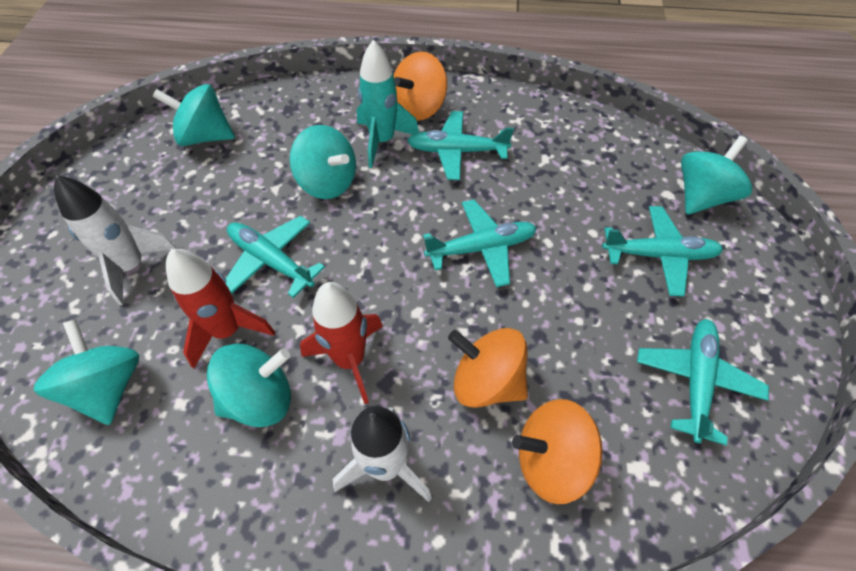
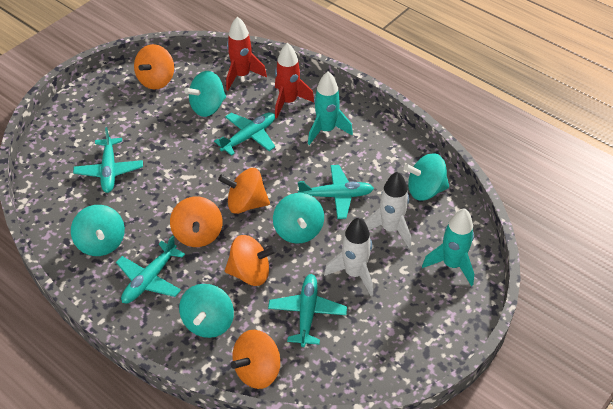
orange spinning top: [394,52,447,121] [448,328,528,408] [512,399,603,504] = 3 -> [134,44,174,89] [170,197,223,247] [218,168,270,214] [225,235,277,286] [231,330,280,389] = 5
turquoise rocket: [357,40,419,168] = 1 -> [308,71,353,145] [422,208,474,286] = 2

